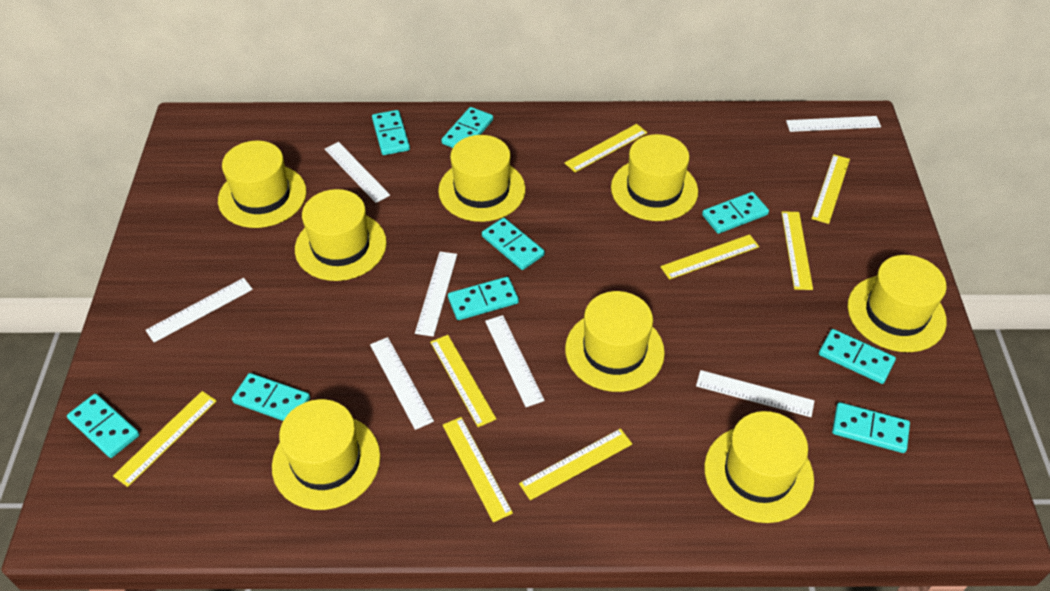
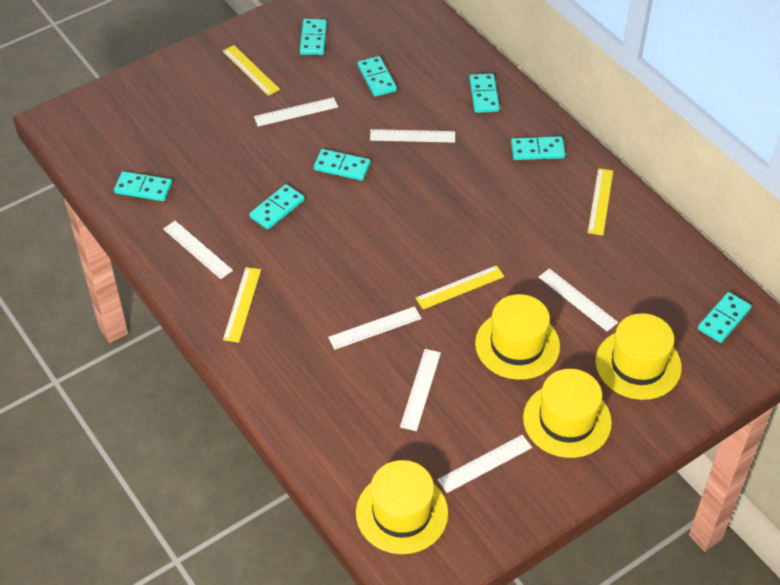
turquoise domino: [67,394,140,458] [232,373,310,421] [372,110,410,155] [441,107,493,148] [448,277,519,320] [482,218,545,270] [702,192,769,234] [819,329,896,384] [832,402,910,453] = 9 -> [114,171,172,201] [249,184,305,230] [300,19,327,55] [314,149,371,181] [357,56,397,97] [469,73,500,113] [511,136,565,160] [698,292,752,343] = 8
yellow hat: [218,141,306,228] [272,399,380,510] [295,189,387,281] [438,135,525,222] [565,291,665,392] [611,134,698,221] [704,411,814,523] [848,255,947,352] = 8 -> [356,460,448,554] [475,294,560,380] [523,369,612,458] [595,313,682,400] = 4
yellow ruler: [113,391,217,487] [430,335,496,427] [443,417,513,522] [519,428,632,500] [565,124,647,172] [660,234,759,280] [781,211,813,290] [812,154,850,224] = 8 -> [223,45,280,96] [223,267,261,343] [416,265,505,309] [588,168,613,236] = 4

